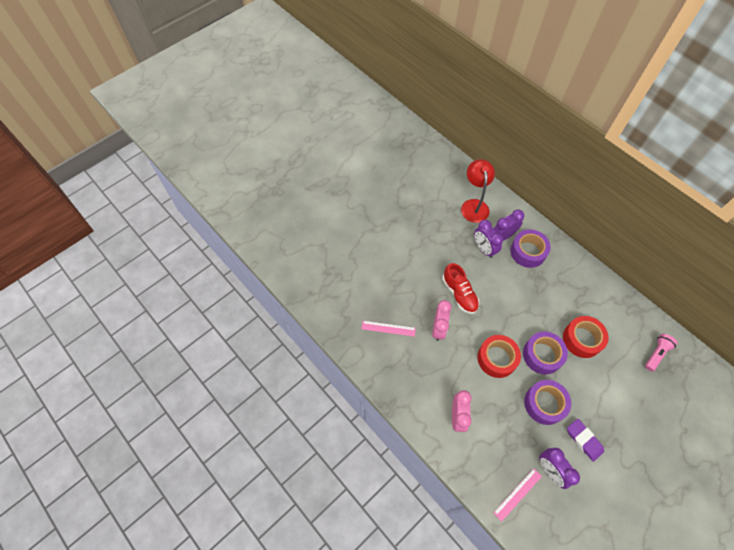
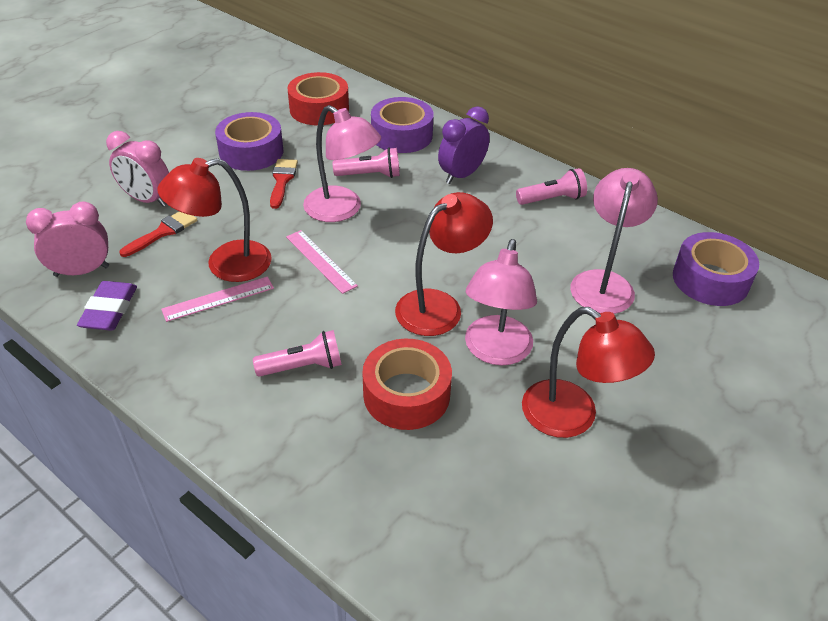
pink flashlight: [645,334,677,372] = 1 -> [253,330,342,377] [333,147,400,178] [516,168,587,205] = 3
pink lamp: none = 0 -> [303,105,381,222] [465,239,537,366] [570,168,658,314] = 3
purple clock: [474,220,503,258] [494,210,524,241] [539,448,580,489] = 3 -> [438,106,490,184] = 1
red brush: none = 0 -> [119,211,197,257] [270,159,298,209] = 2
red lamp: [461,159,495,223] = 1 -> [157,158,272,282] [395,192,493,336] [522,307,655,438] = 3
red shoe: [442,263,479,314] = 1 -> none = 0

